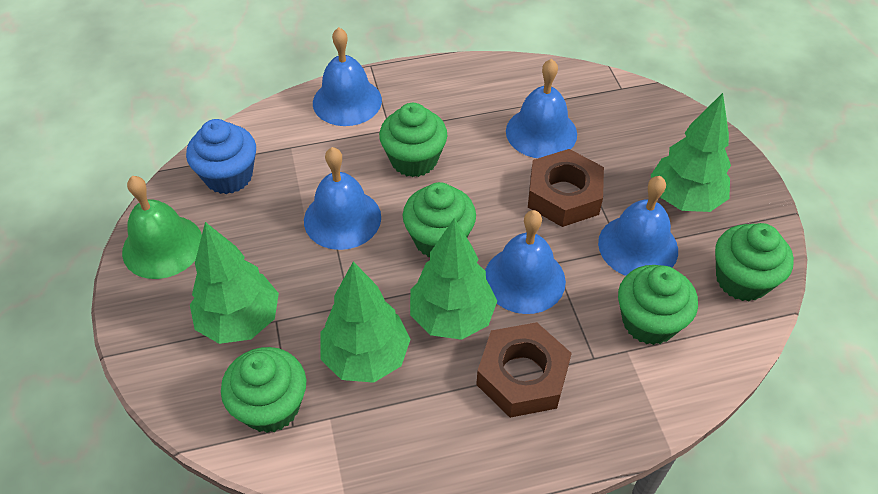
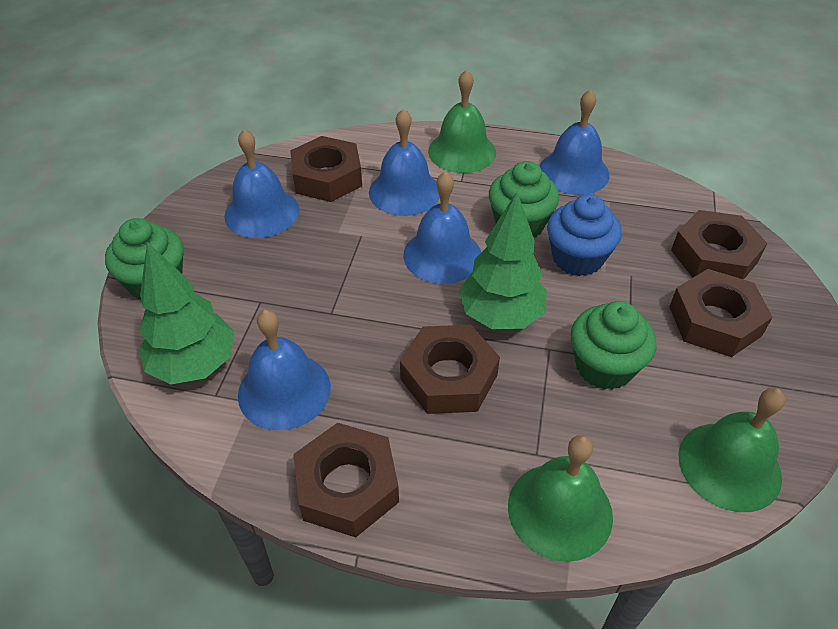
brown nut: [476,322,572,418] [528,149,604,227] = 2 -> [290,136,362,202] [293,423,399,537] [400,325,500,414] [669,269,773,357] [671,210,768,280] = 5
green bell: [122,176,202,279] = 1 -> [428,69,496,173] [508,435,613,562] [678,388,785,512] = 3
green cupcake: [221,347,306,433] [379,103,447,177] [403,182,476,257] [618,265,698,345] [715,223,794,301] = 5 -> [105,218,184,299] [489,161,559,238] [571,301,656,390] = 3
green tree: [190,222,279,344] [320,262,411,383] [410,218,497,340] [651,93,731,212] = 4 -> [139,242,235,384] [459,192,547,329] = 2

